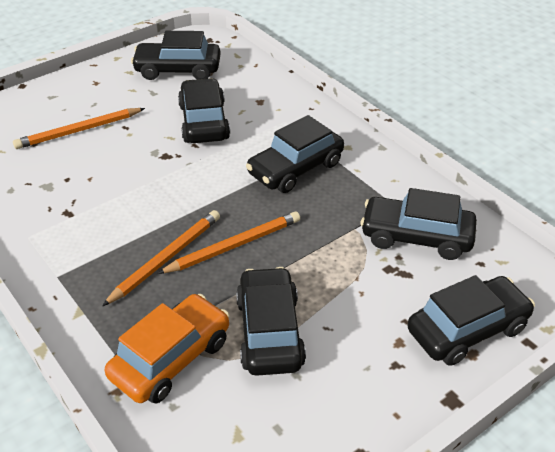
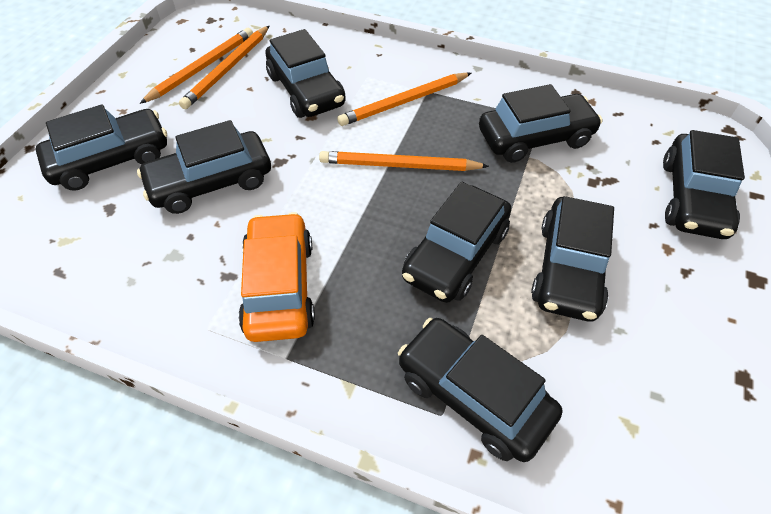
black car: [131,31,221,80] [178,78,230,143] [236,267,306,376] [246,115,344,193] [360,188,477,260] [407,275,535,366] = 6 -> [36,105,167,191] [137,120,271,214] [265,29,346,118] [398,318,562,462] [402,182,511,303] [479,84,603,163] [531,196,614,321] [663,130,745,239] = 8
orange pencil: [13,108,145,149] [102,210,220,306] [157,211,300,274] = 3 -> [140,28,253,104] [179,26,269,109] [319,151,489,171] [337,72,471,126] = 4

